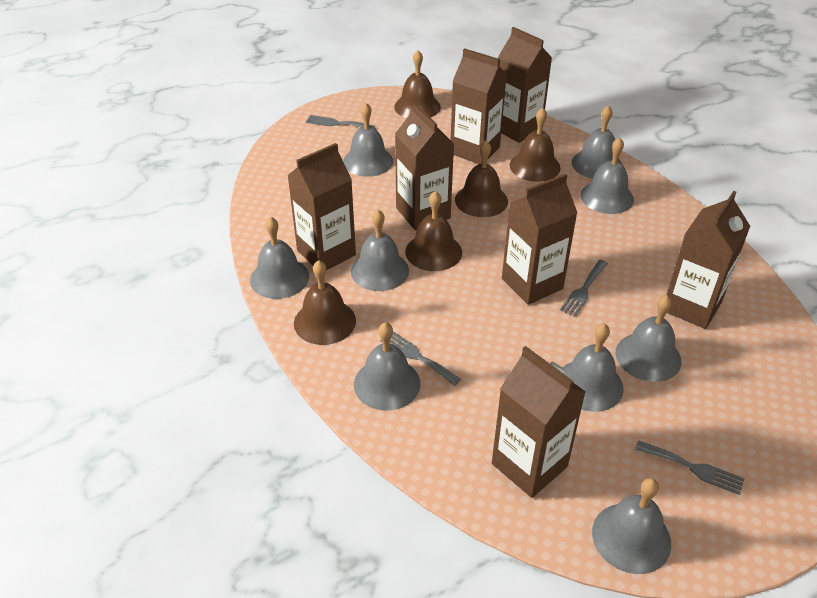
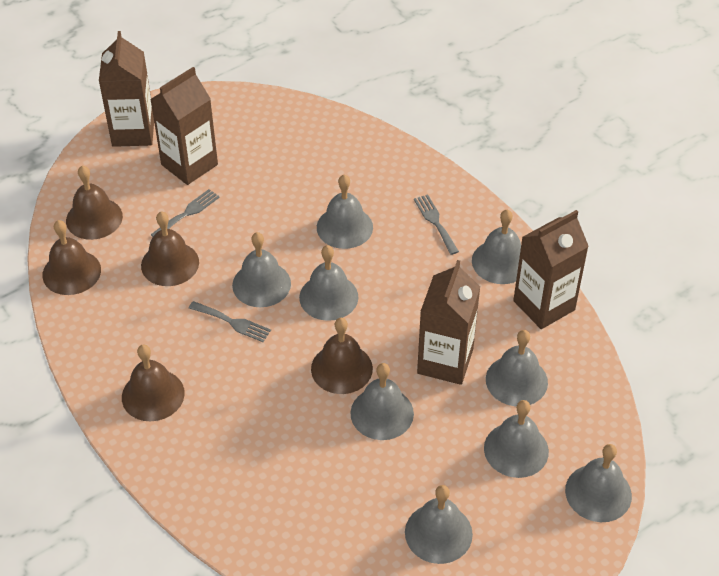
brown carton: [287,143,356,270] [395,103,454,230] [450,48,507,164] [492,346,586,498] [498,27,552,143] [502,174,577,305] [667,191,750,329] = 7 -> [99,31,154,147] [150,67,218,185] [417,260,480,385] [513,210,589,329] = 4
grey fork: [306,115,375,128] [380,331,461,386] [560,260,608,317] [635,440,745,495] = 4 -> [151,189,220,237] [189,301,271,342] [414,194,459,255] = 3

